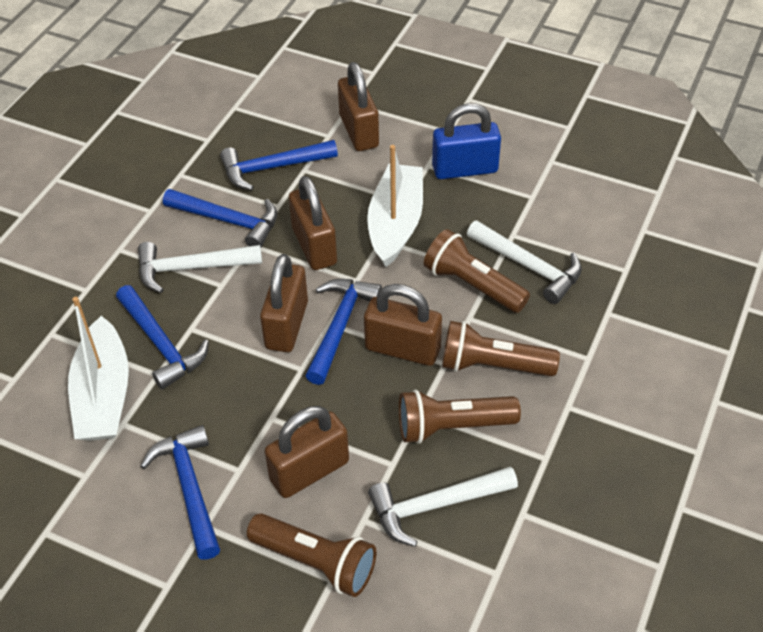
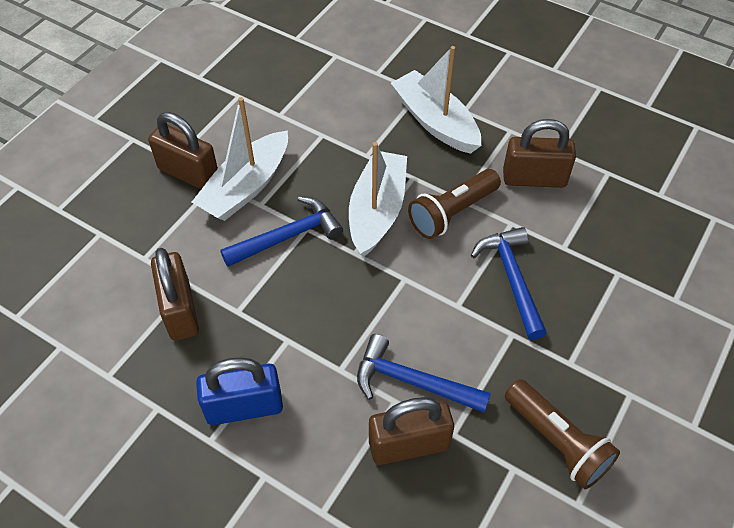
blue hammer: [116,285,209,390] [140,425,220,560] [163,189,277,248] [220,140,338,190] [305,279,382,385] = 5 -> [220,196,343,267] [357,334,491,413] [471,227,547,340] = 3
brown flashlight: [247,513,377,597] [399,390,521,444] [424,229,530,313] [442,321,560,376] = 4 -> [408,169,501,239] [505,379,620,489] = 2
brown padlock: [260,254,308,352] [265,406,349,498] [289,176,337,270] [338,62,379,151] [364,284,442,366] = 5 -> [148,112,218,189] [151,248,199,341] [369,397,454,465] [503,119,576,188] = 4
white boat: [68,297,129,441] [367,145,423,267] = 2 -> [192,97,288,221] [349,142,407,257] [391,46,481,154] = 3
white hammer: [138,242,262,293] [368,467,518,547] [467,221,582,304] = 3 -> none = 0

